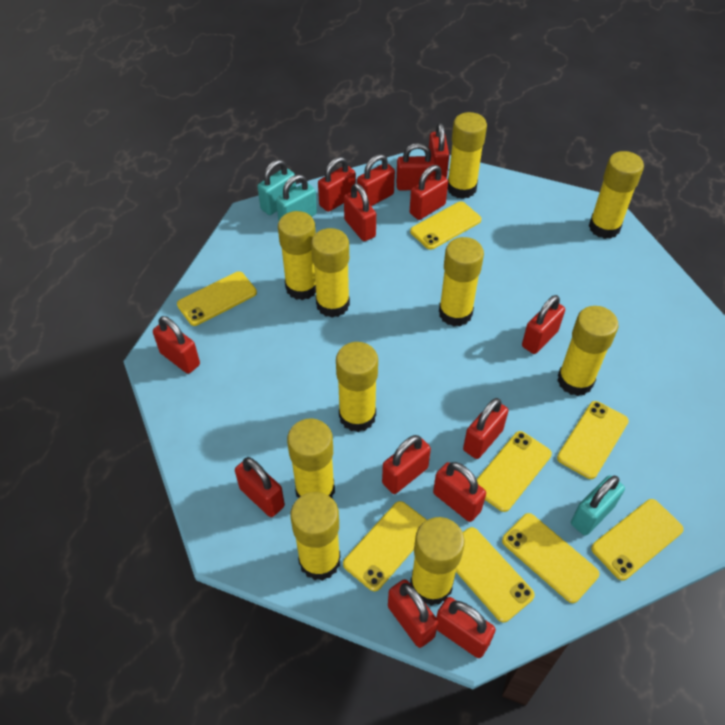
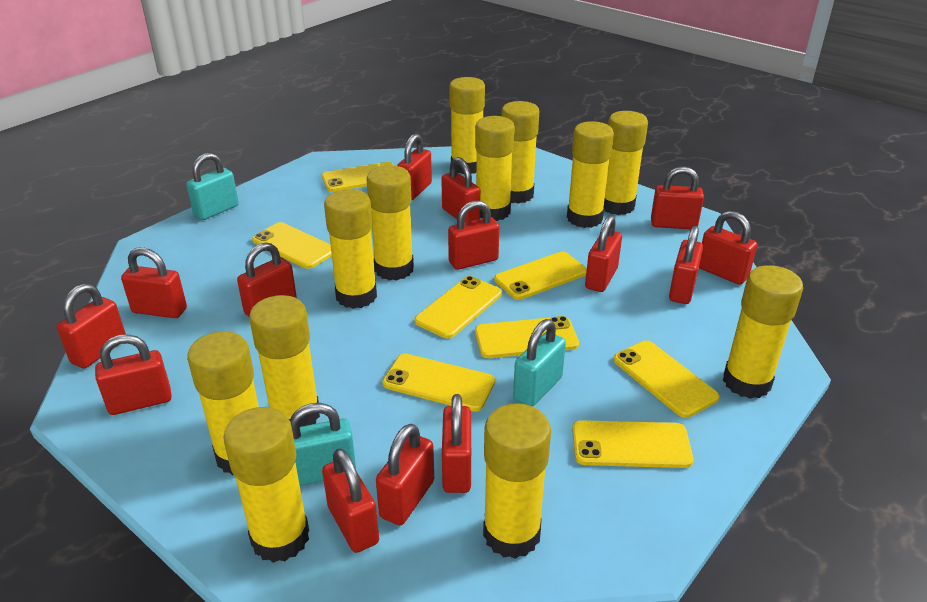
yellow glue stick: [278,211,316,300] [287,418,335,499] [290,492,341,581] [311,228,350,318] [336,342,378,432] [410,517,465,606] [439,237,484,327] [447,112,487,199] [557,306,618,396] [589,151,644,239] = 10 -> [187,331,259,475] [223,407,309,563] [249,295,320,427] [324,189,377,309] [367,165,414,280] [449,77,485,174] [475,116,515,221] [483,403,551,559] [501,101,539,204] [567,121,614,228] [604,111,648,215] [723,265,803,399] = 12

